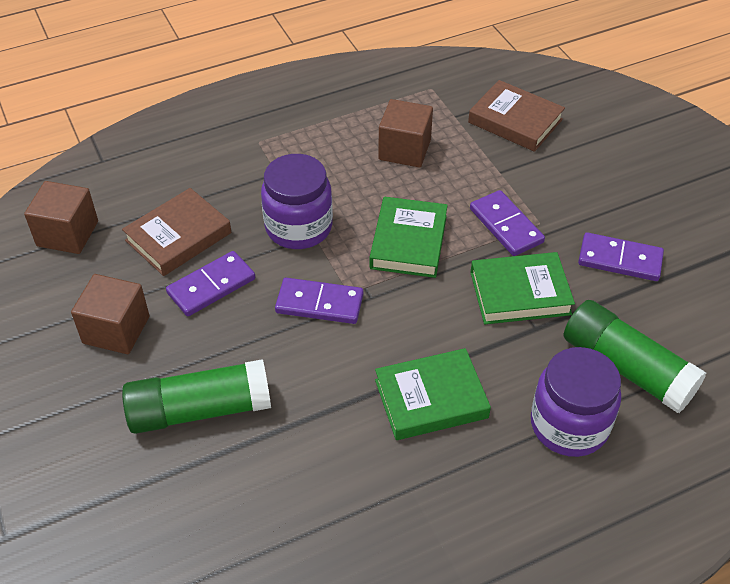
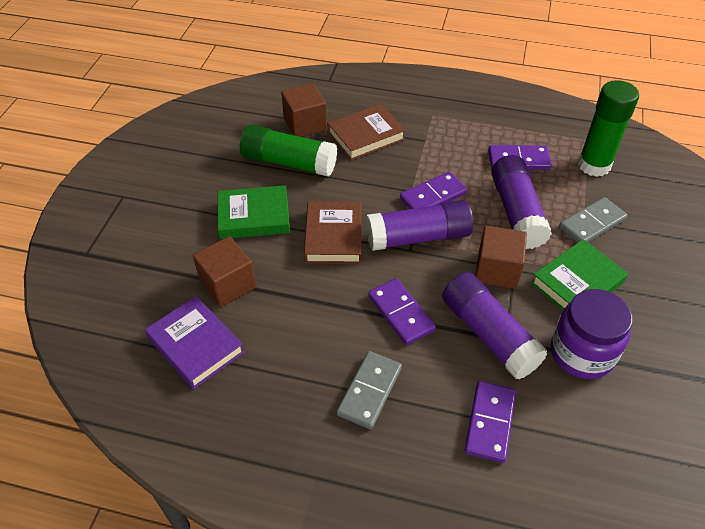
green book: [369,197,448,278] [375,348,491,440] [470,252,575,324] = 3 -> [218,185,290,239] [531,239,628,310] = 2
grey domino: none = 0 -> [336,351,402,429] [559,197,627,243] = 2
purple book: none = 0 -> [145,296,244,389] = 1
purple glue stick: none = 0 -> [366,200,473,251] [442,272,548,380] [491,155,552,249] = 3
purple jar: [261,154,333,249] [531,347,621,457] = 2 -> [551,289,632,379] = 1

